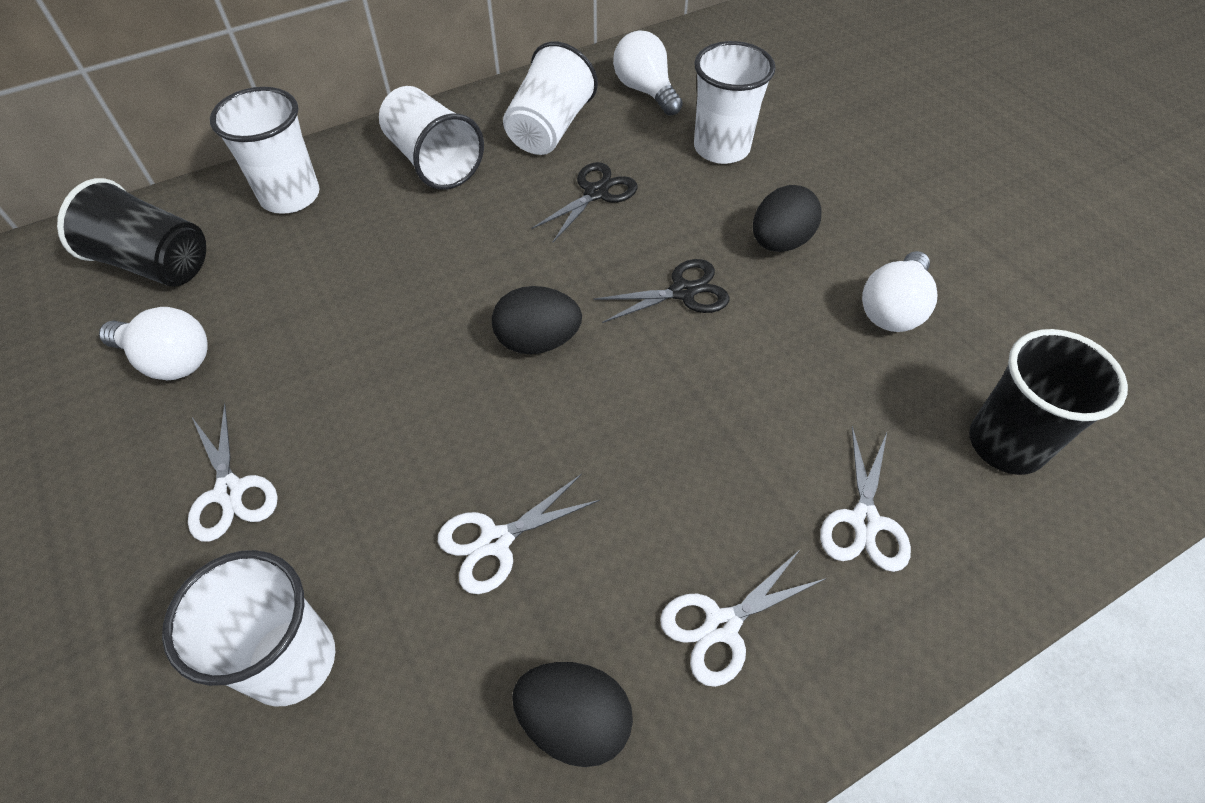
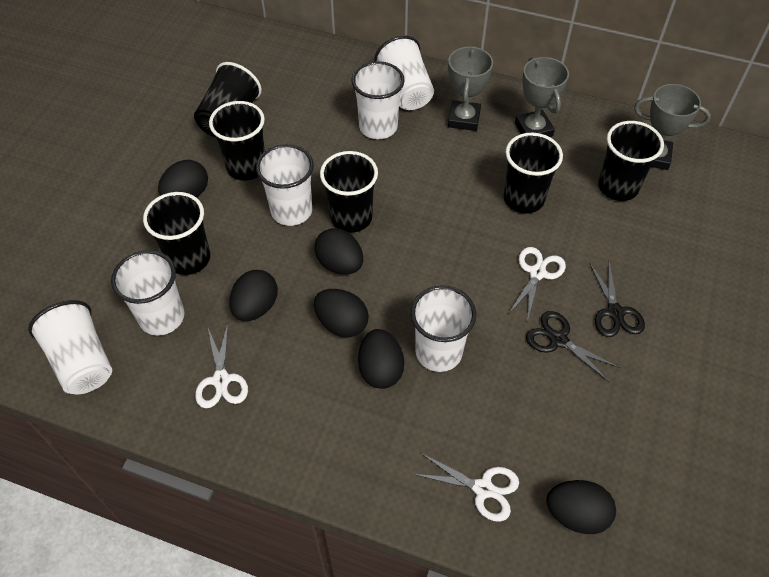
black cup: [57,178,206,287] [969,329,1128,475] = 2 -> [143,192,210,275] [194,62,262,137] [209,101,265,180] [320,151,378,233] [504,133,563,213] [598,121,664,201] = 6
black egg: [492,286,582,354] [512,662,633,767] [753,185,821,252] = 3 -> [158,160,208,198] [229,270,278,321] [314,228,363,274] [314,289,369,337] [358,329,404,389] [546,480,616,534] = 6
grey trophy: none = 0 -> [448,46,493,131] [515,57,569,137] [634,84,711,170] = 3
white cup: [162,550,335,707] [210,87,320,214] [379,86,484,190] [503,42,598,155] [694,41,776,164] = 5 -> [28,300,112,394] [111,250,184,336] [256,144,314,226] [351,61,405,139] [375,36,434,110] [411,285,476,372] = 6
white light bulb: [99,307,208,380] [613,31,683,116] [862,251,938,332] = 3 -> none = 0
white scissors: [188,402,278,542] [438,474,600,594] [660,550,825,687] [820,426,911,572] = 4 -> [195,323,248,408] [413,453,519,522] [508,247,566,322] = 3

